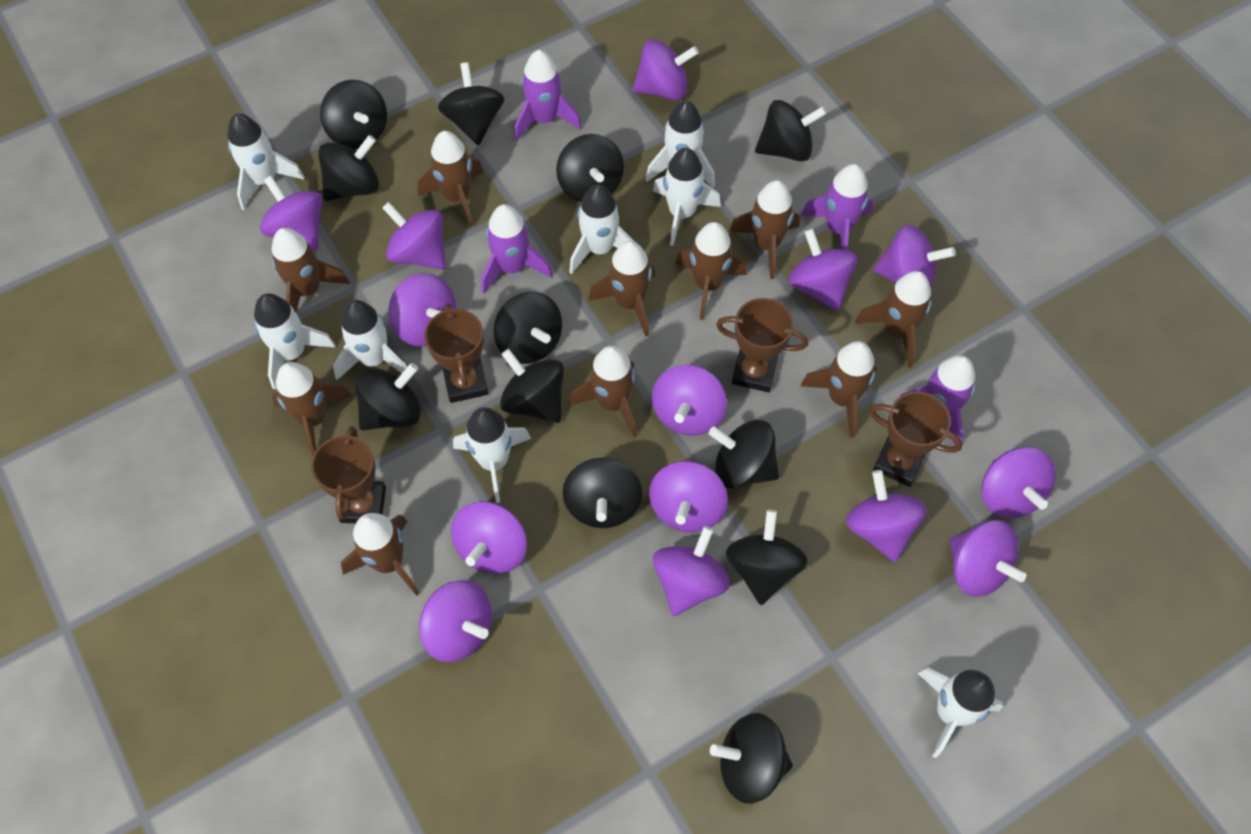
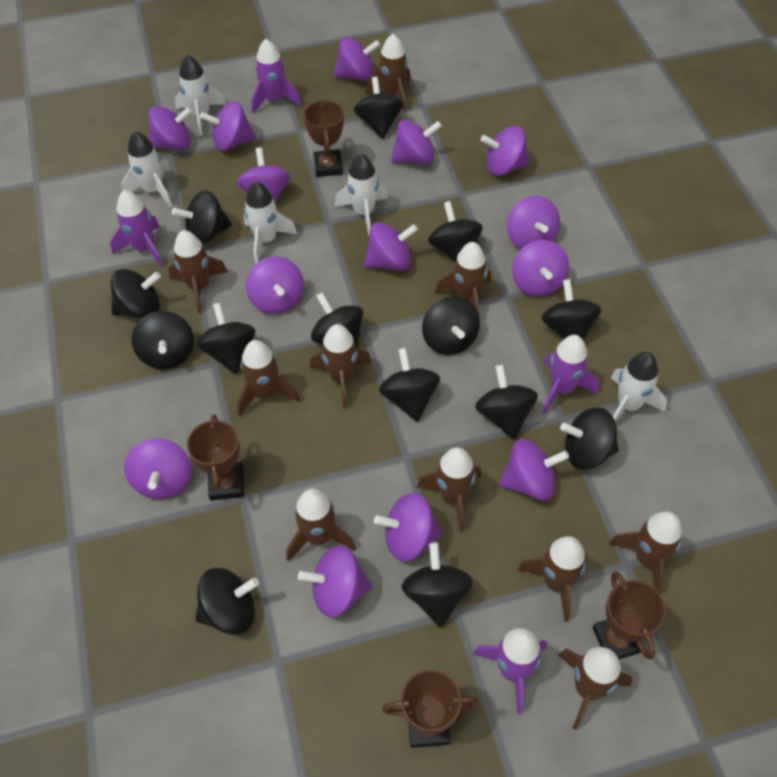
black spinning top: [318,135,379,201] [320,80,387,149] [355,363,421,430] [438,62,504,146] [494,292,562,364] [500,349,564,423] [556,134,624,202] [563,458,642,528] [708,420,779,489] [710,713,793,804] [726,510,808,605] [755,100,827,162] = 12 -> [111,269,161,319] [132,311,194,369] [172,190,232,245] [195,568,259,635] [196,303,255,374] [311,292,363,348] [354,77,404,139] [379,348,440,422] [402,542,473,628] [422,297,480,355] [428,201,483,262] [475,364,538,440] [541,279,602,340] [560,407,619,470] = 14
white rocket: [228,113,304,210] [254,293,335,389] [333,300,407,380] [453,407,531,503] [569,185,635,274] [645,100,715,188] [653,148,721,246] [917,667,1003,758] = 8 -> [121,131,172,207] [175,55,226,135] [244,182,297,264] [335,153,388,236] [611,352,667,422] = 5

